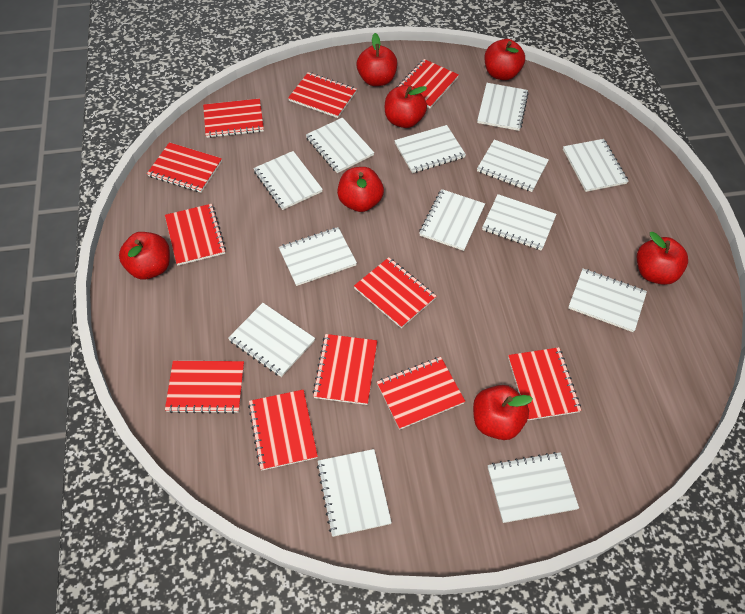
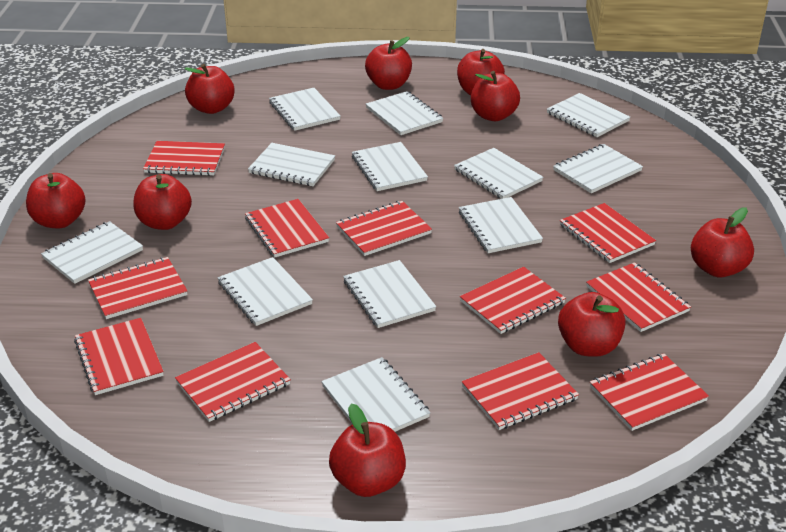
red apple: [119,232,170,280] [337,167,384,212] [357,33,397,86] [385,85,427,128] [473,385,533,440] [484,39,525,80] [637,232,688,285] = 7 -> [26,173,85,228] [133,174,192,230] [185,64,235,114] [329,403,406,497] [365,37,412,90] [457,49,505,95] [471,71,520,121] [558,292,626,357] [691,207,754,277] = 9
white notebook: [228,303,315,377] [253,151,323,210] [279,227,357,286] [306,117,374,173] [317,449,392,537] [394,125,466,173] [419,189,485,251] [477,83,529,131] [477,139,549,192] [482,194,556,251] [488,452,579,523] [563,139,628,192] [568,268,647,332] = 13 -> [41,221,143,284] [217,257,313,326] [248,143,335,186] [269,88,341,131] [321,357,430,432] [343,260,436,328] [352,142,428,191] [366,91,443,135] [454,148,543,199] [459,197,543,253] [547,93,630,137] [553,144,643,193] = 12

